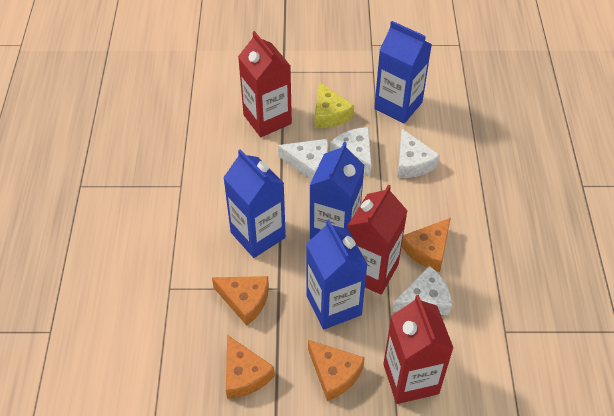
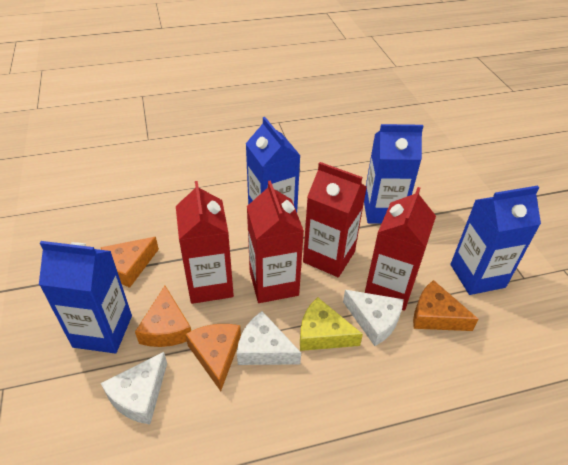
red carton: [238,31,292,137] [348,185,407,295] [383,295,453,404] = 3 -> [176,181,234,304] [247,181,304,303] [303,162,367,277] [365,187,436,311] = 4
white cheese: [278,139,328,180] [330,127,372,176] [393,266,452,316] [397,129,440,178] = 4 -> [101,352,167,424] [237,311,301,365] [343,290,404,346] = 3

